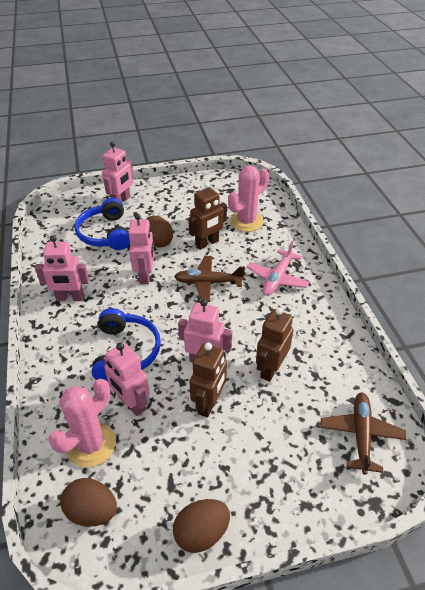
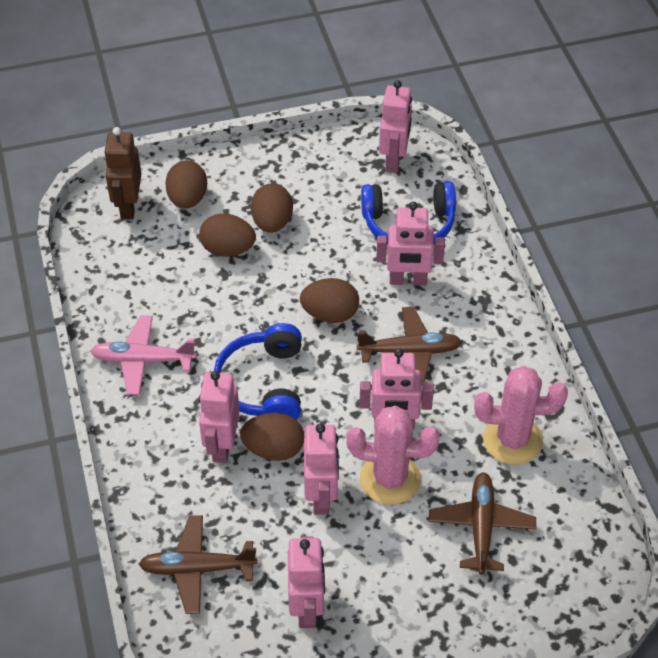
brown egg: [60,478,117,527] [146,216,173,248] [173,499,230,553] = 3 -> [165,160,207,209] [199,213,256,257] [240,413,304,461] [251,184,293,233] [300,278,359,323] = 5
brown plane: [174,256,245,302] [320,392,406,475] = 2 -> [139,515,257,614] [357,307,462,385] [429,472,536,575] = 3
brown robot: [188,182,227,250] [190,343,227,418] [256,307,294,382] = 3 -> [104,127,141,220] = 1
pink robot: [35,235,89,301] [102,142,133,202] [103,343,150,416] [129,214,154,284] [178,299,232,363] = 5 -> [199,371,240,463] [288,536,325,628] [304,423,339,515] [360,348,434,430] [376,202,445,286] [379,80,412,173] = 6

